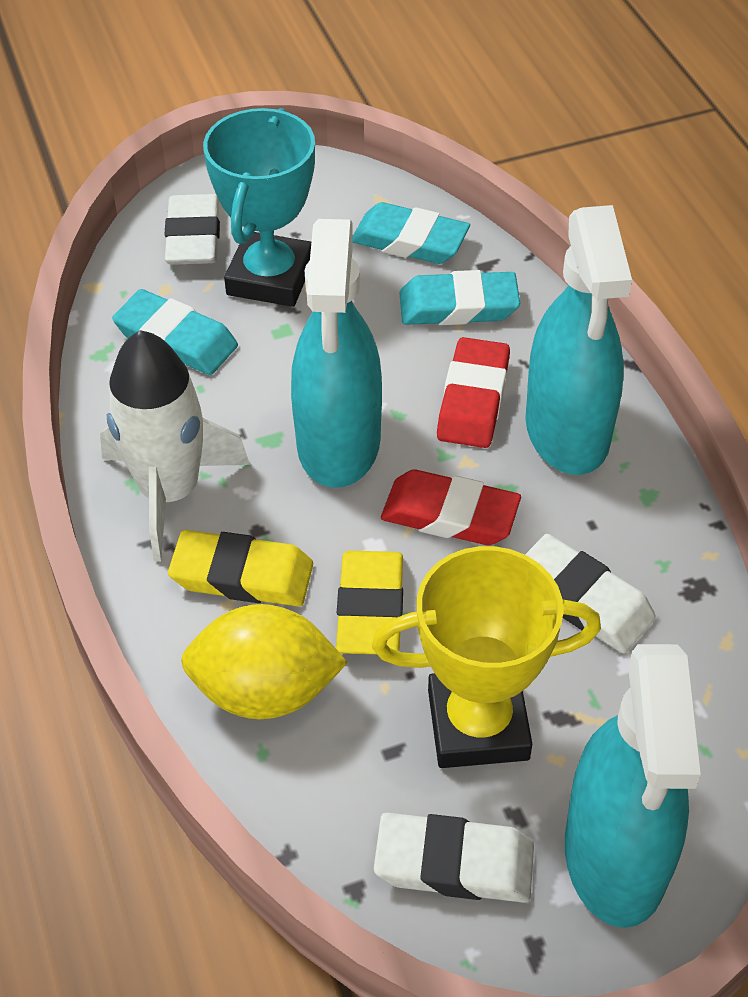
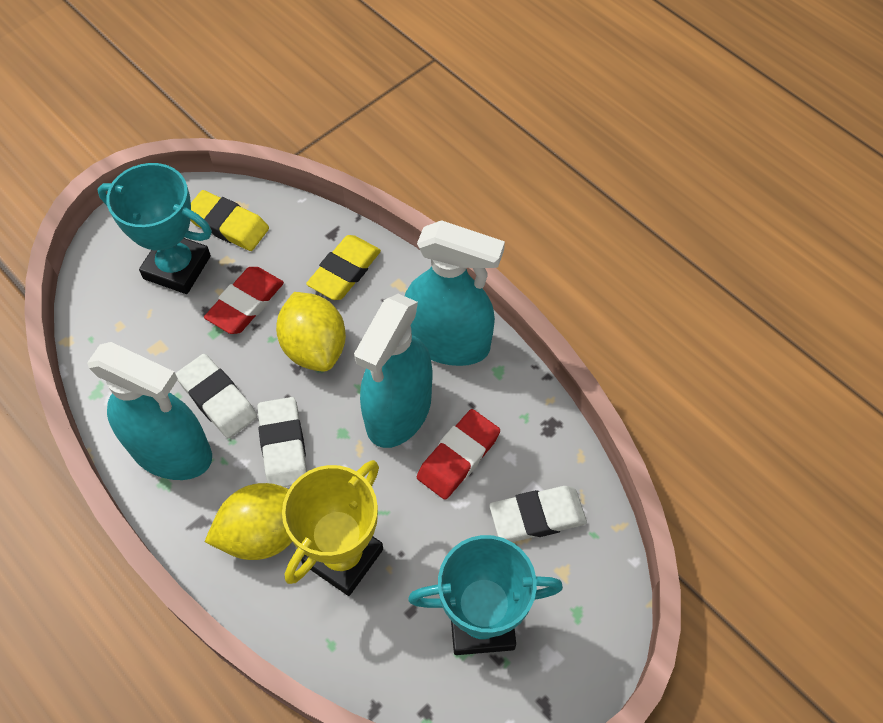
turquoise eraser: [112,289,238,375] [353,202,470,264] [399,270,520,325] = 3 -> none = 0
turquoise trophy: [203,108,315,307] = 1 -> [98,163,212,294] [408,535,563,655] = 2
white rocket: [100,330,250,561] = 1 -> none = 0
yellow lemon: [181,604,348,719] = 1 -> [205,483,292,560] [276,292,346,372] = 2

